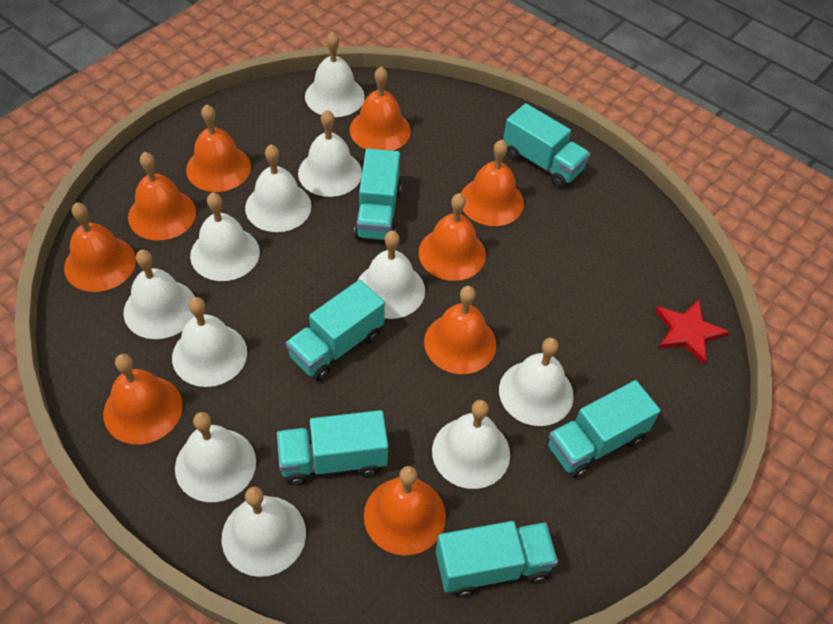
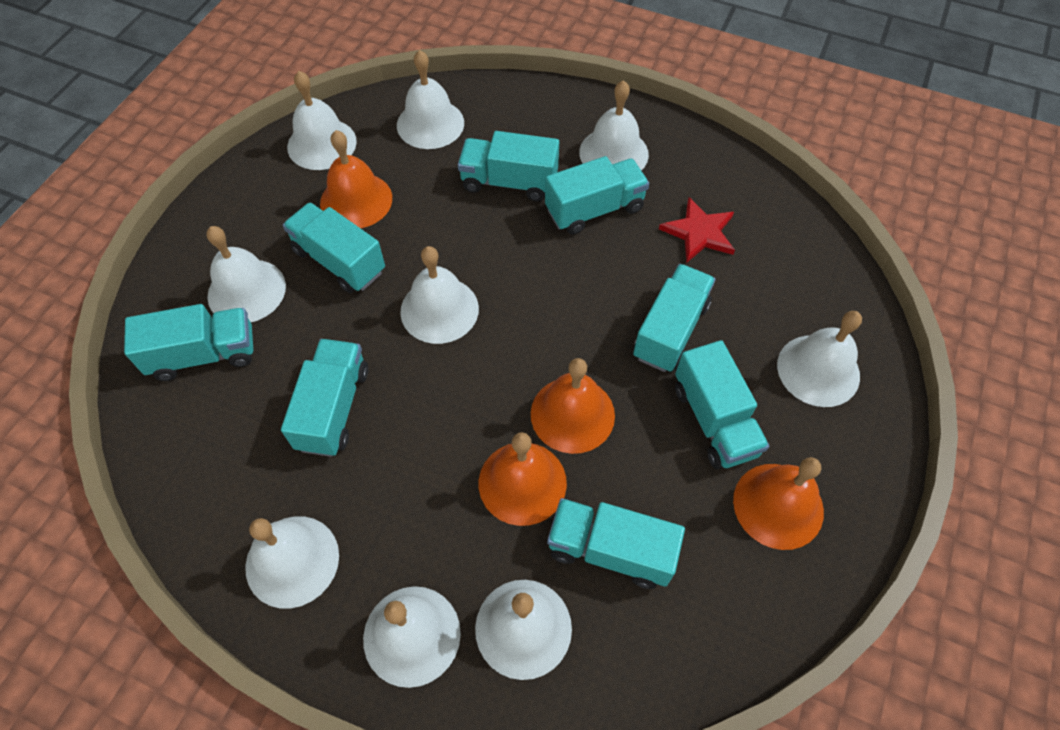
orange bell: [64,202,136,292] [103,354,183,444] [128,152,196,240] [186,104,251,192] [350,67,411,151] [364,466,446,556] [418,193,486,281] [424,286,496,374] [461,140,524,226] = 9 -> [320,130,392,228] [479,432,567,526] [531,358,615,454] [733,457,824,550] = 4
turquoise truck: [277,410,388,485] [286,280,385,381] [354,149,401,240] [436,521,558,597] [503,103,590,188] [547,380,660,478] = 6 -> [124,304,253,381] [281,339,368,457] [283,202,385,293] [458,131,559,201] [545,156,649,235] [547,498,685,589] [633,264,715,372] [675,340,769,469] = 8
white bell: [123,249,195,339] [172,297,247,387] [175,412,256,502] [190,192,260,281] [222,486,306,577] [245,144,312,232] [298,110,362,197] [305,32,365,117] [358,231,425,319] [432,400,510,489] [499,338,574,426] = 11 -> [206,226,286,322] [245,516,339,609] [287,71,357,170] [363,586,461,688] [397,50,464,149] [400,246,479,344] [475,580,572,680] [579,80,649,170] [777,311,862,407] = 9

